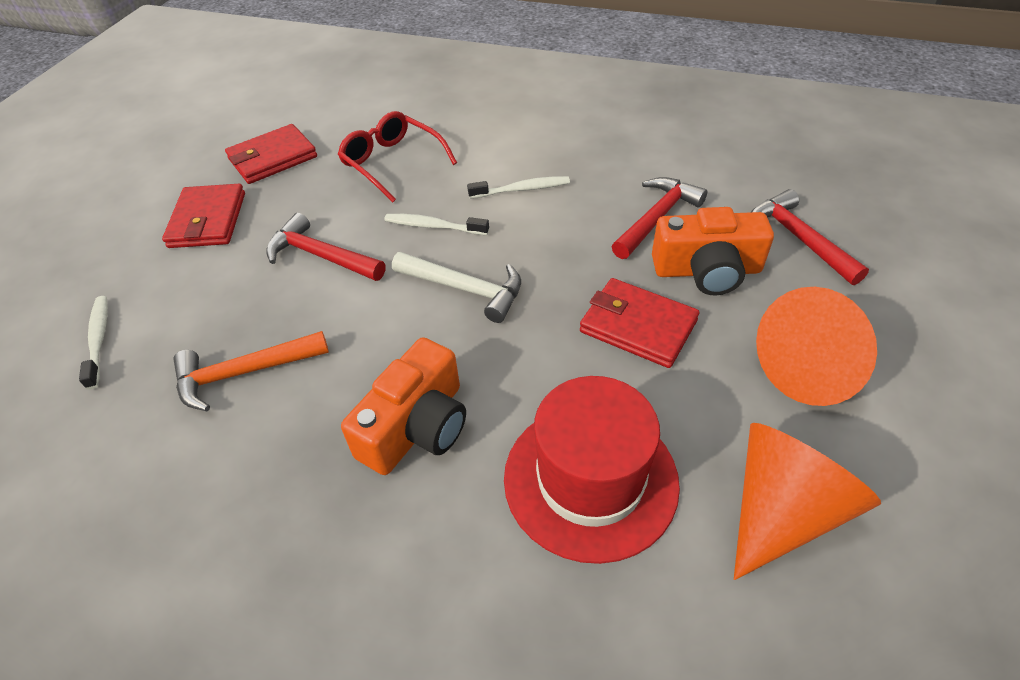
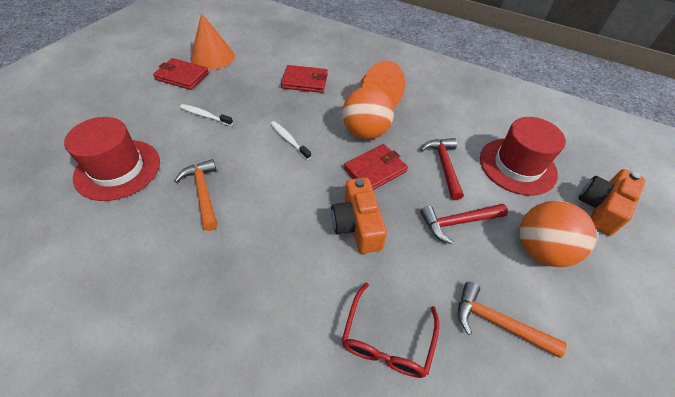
orange ball: none = 0 -> [342,86,394,140] [519,201,596,267] = 2
orange hammer: [173,331,329,411] = 1 -> [174,159,217,231] [458,282,567,358] = 2
red hammer: [266,213,385,281] [612,177,707,259] [751,189,869,285] = 3 -> [420,138,464,200] [420,204,508,244] = 2
red hat: [504,376,680,564] = 1 -> [64,117,160,201] [480,117,566,196] = 2
white hammer: [392,252,521,323] = 1 -> none = 0
white toothbrush: [79,296,108,390] [384,214,489,235] [467,176,570,199] = 3 -> [180,104,233,126] [270,121,311,160] = 2

